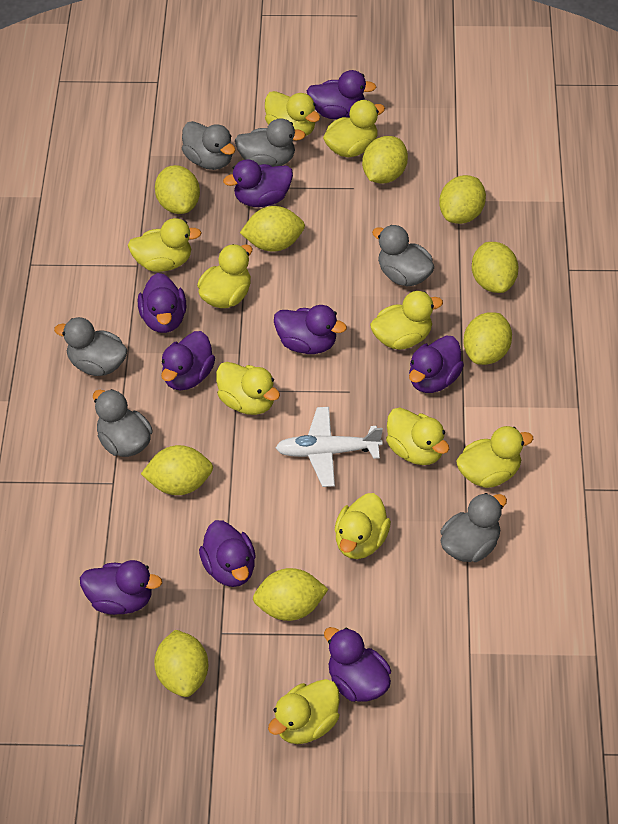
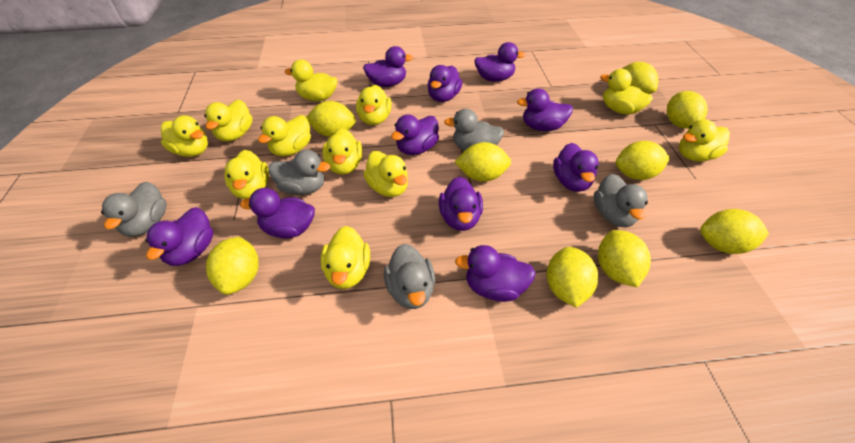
grey duck: [54,317,128,376] [93,389,153,457] [182,121,235,170] [235,118,306,167] [372,225,434,286] [440,493,507,562] = 6 -> [101,181,167,237] [268,150,330,195] [384,244,435,309] [444,109,504,151] [594,174,648,227] = 5
purple duck: [80,560,162,615] [138,273,186,333] [161,331,215,390] [199,520,256,587] [223,159,293,207] [274,305,347,354] [307,70,376,120] [324,627,391,702] [409,336,464,393] = 9 -> [145,207,213,266] [240,188,315,238] [363,46,413,87] [391,115,439,155] [427,65,463,102] [439,177,483,231] [455,245,536,302] [474,42,526,82] [517,88,573,131] [553,143,599,192] = 10
white plane: [276,407,383,487] = 1 -> none = 0
yellow duck: [128,218,202,272] [197,244,252,308] [216,362,280,415] [265,91,320,136] [268,679,340,744] [323,100,385,157] [334,493,391,559] [370,291,443,349] [386,408,449,465] [456,426,533,488] = 10 -> [161,115,208,157] [204,100,253,141] [225,150,269,199] [258,115,311,156] [284,60,337,101] [321,226,370,289] [323,128,362,175] [356,85,392,125] [363,151,408,197] [600,69,653,115] [679,119,730,162] = 11

